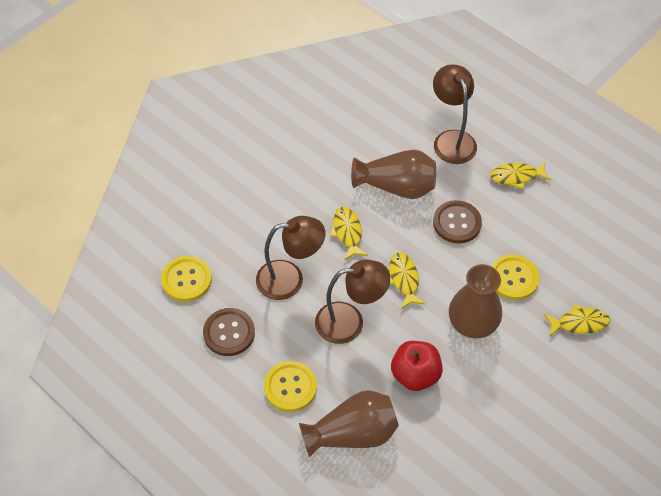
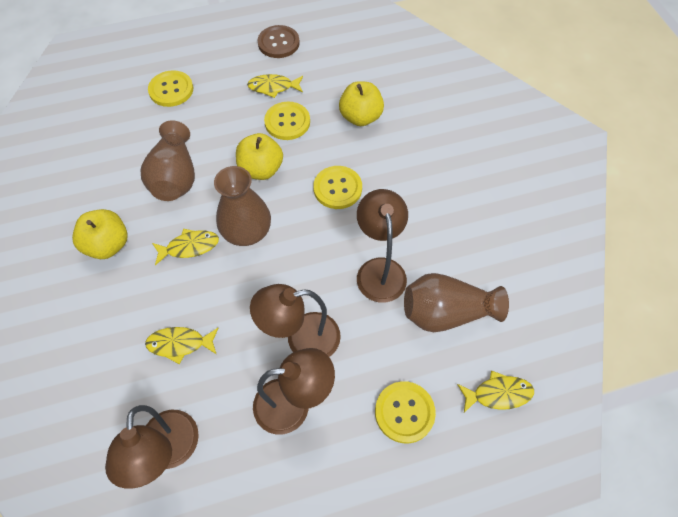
brown button: [203,308,255,356] [433,200,482,243] = 2 -> [257,25,300,58] = 1
brown lamp: [256,216,325,300] [315,260,390,344] [433,64,477,164] = 3 -> [105,405,199,489] [250,284,341,357] [253,348,335,434] [357,189,408,303] = 4
red apple: [391,341,443,391] = 1 -> none = 0
yellow apple: none = 0 -> [72,209,128,259] [236,133,283,180] [339,81,384,126] = 3
yellow button: [161,256,212,302] [264,361,317,412] [492,254,539,300] = 3 -> [148,70,193,107] [264,101,310,140] [313,166,362,209] [375,381,436,443] = 4

